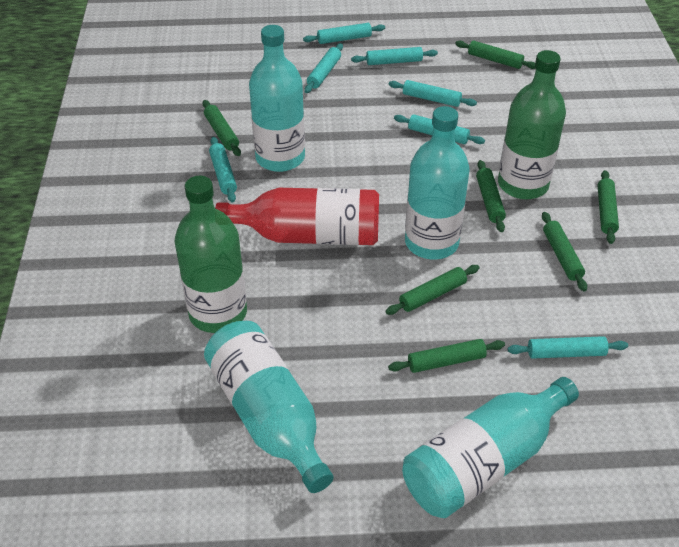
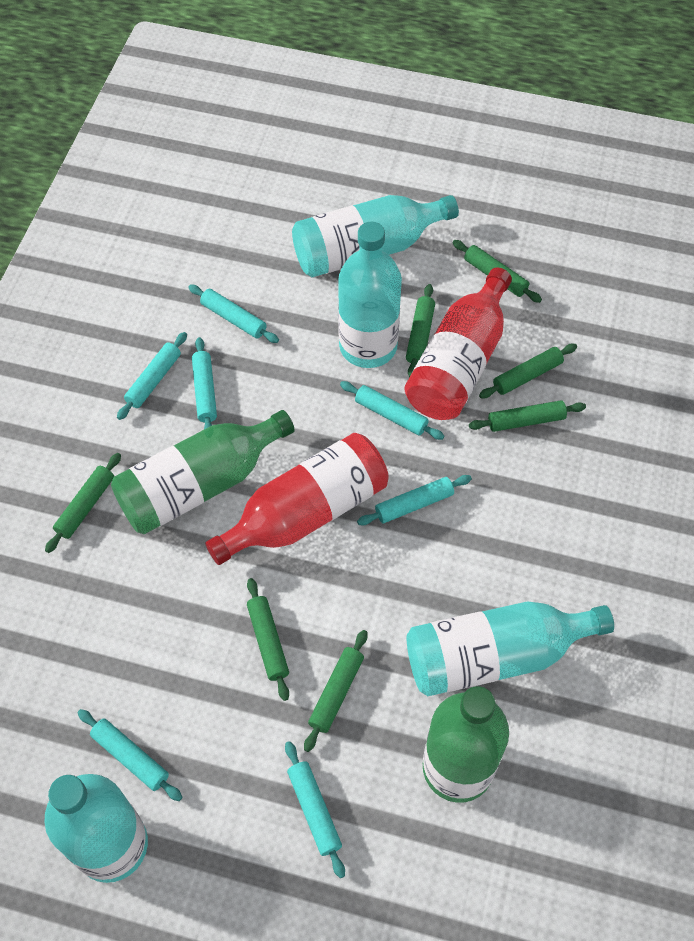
red bottle: [215,188,379,245] = 1 -> [205,433,389,565] [404,268,512,420] = 2

